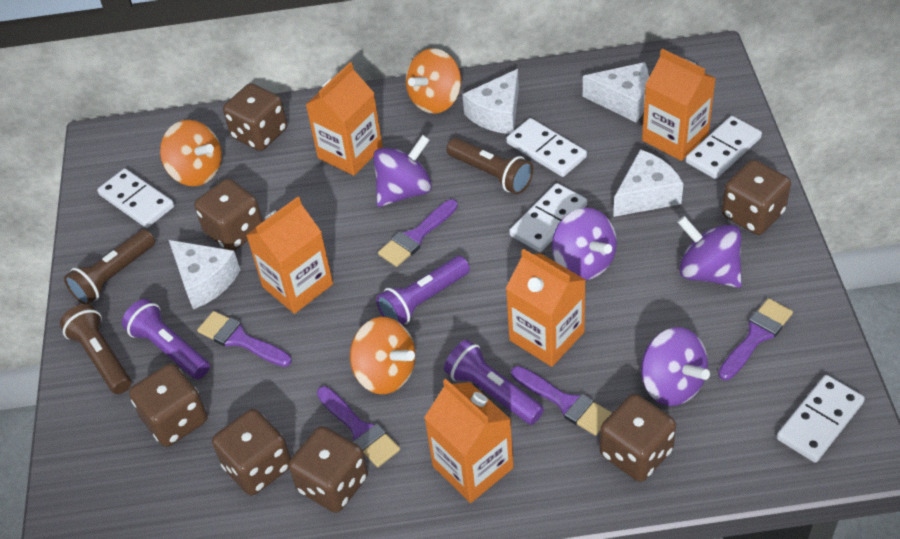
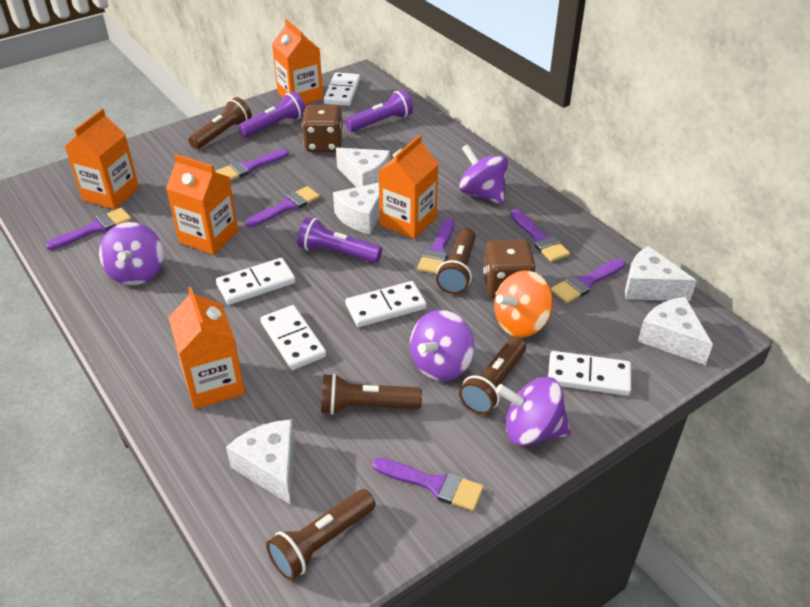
brown dice: [129,363,208,447] [194,178,263,251] [212,409,291,495] [223,83,287,151] [288,426,368,513] [599,394,676,482] [721,160,791,235] = 7 -> [302,105,343,152] [483,239,536,298] = 2
brown flashlight: [60,304,131,394] [64,229,155,304] [446,138,533,194] = 3 -> [188,97,252,149] [266,489,376,580] [321,373,422,415] [436,228,476,294] [459,337,526,415] = 5
orange spinning top: [160,120,222,186] [350,317,415,394] [406,48,461,114] = 3 -> [494,270,553,338] = 1
purple brush: [197,311,292,367] [317,386,400,467] [378,199,458,267] [511,366,612,436] [718,298,793,380] = 5 -> [46,208,131,250] [216,149,289,181] [246,186,320,227] [372,458,484,511] [417,218,454,274] [510,209,570,262] [551,259,625,303] = 7
white cheese: [169,240,240,309] [463,69,519,134] [583,62,649,122] [613,149,683,217] = 4 -> [226,419,295,505] [333,183,380,234] [336,148,390,187] [625,246,697,301] [638,297,713,365] = 5

